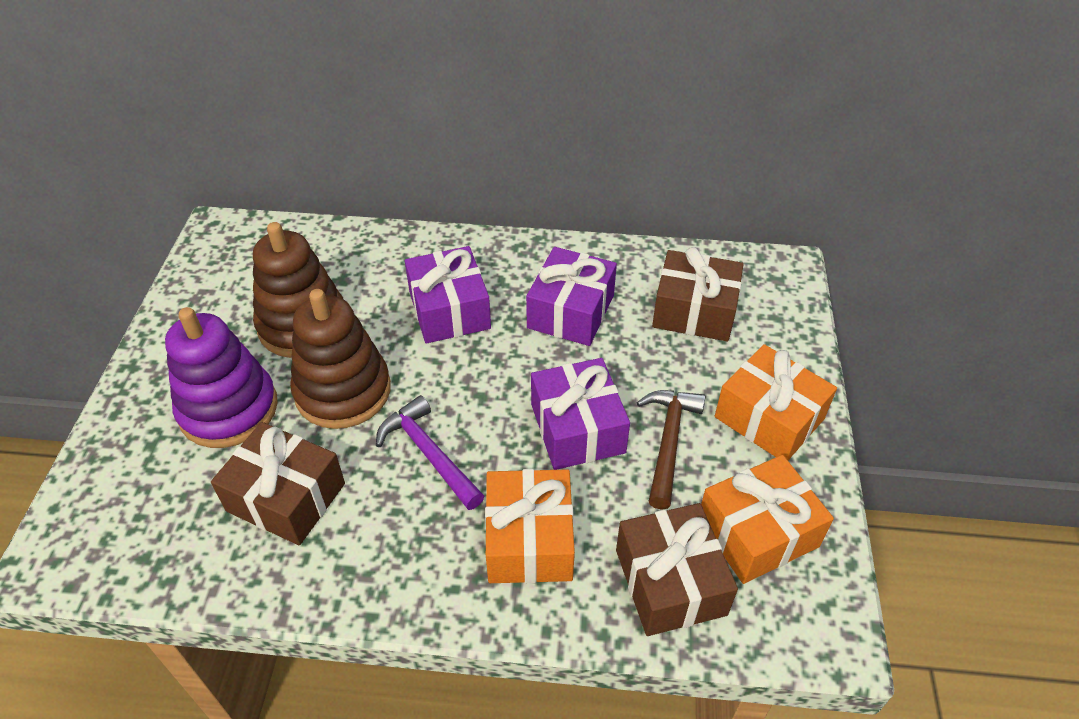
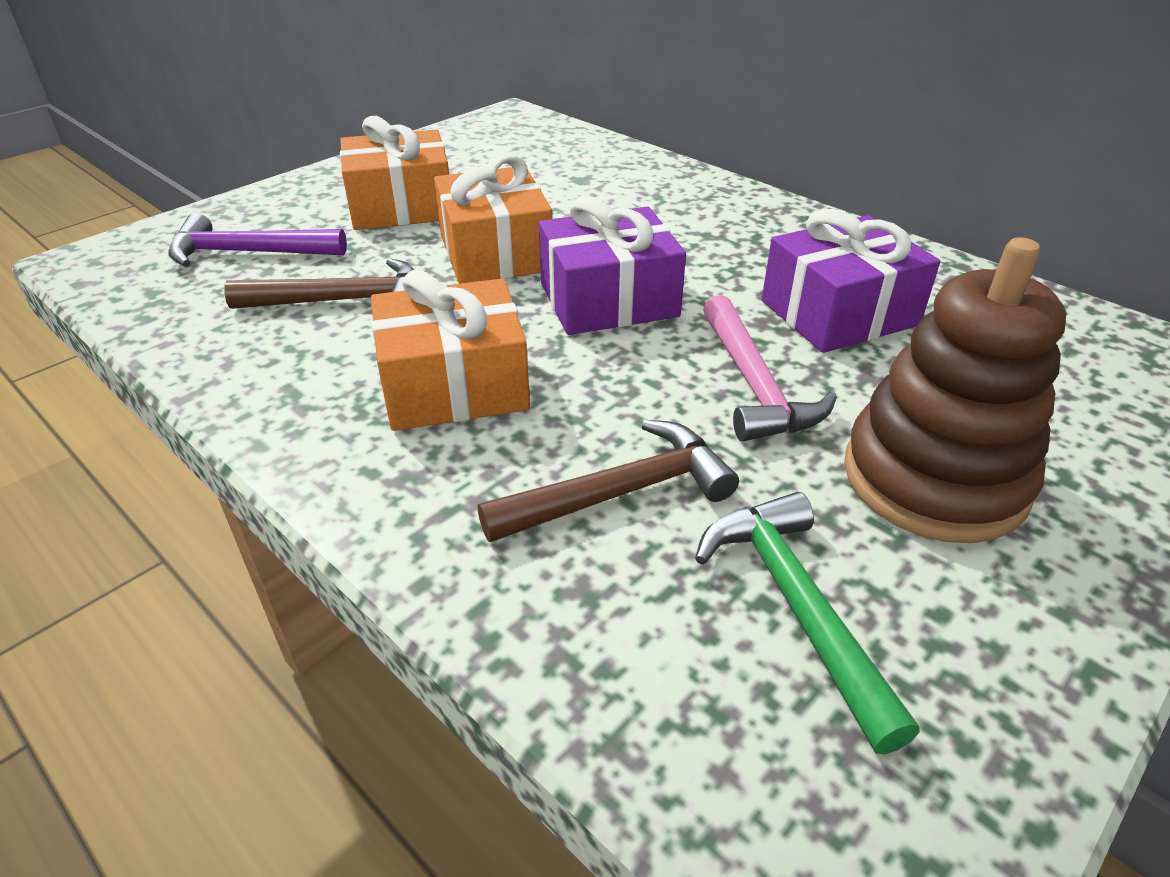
brown gift: [211,422,345,545] [616,503,738,636] [652,247,744,341] = 3 -> none = 0
brown hammer: [637,390,705,510] = 1 -> [224,258,414,309] [477,420,739,542] = 2
brown stacking toy: [253,222,343,358] [290,289,391,429] = 2 -> [844,237,1066,543] = 1
green hammer: none = 0 -> [695,492,919,755] = 1
pink hammer: none = 0 -> [703,295,837,442] = 1
purple gift: [405,246,491,344] [526,247,617,346] [531,358,630,470] = 3 -> [539,196,686,335] [762,209,940,353] = 2
purple stacking toy: [165,307,278,448] = 1 -> none = 0

